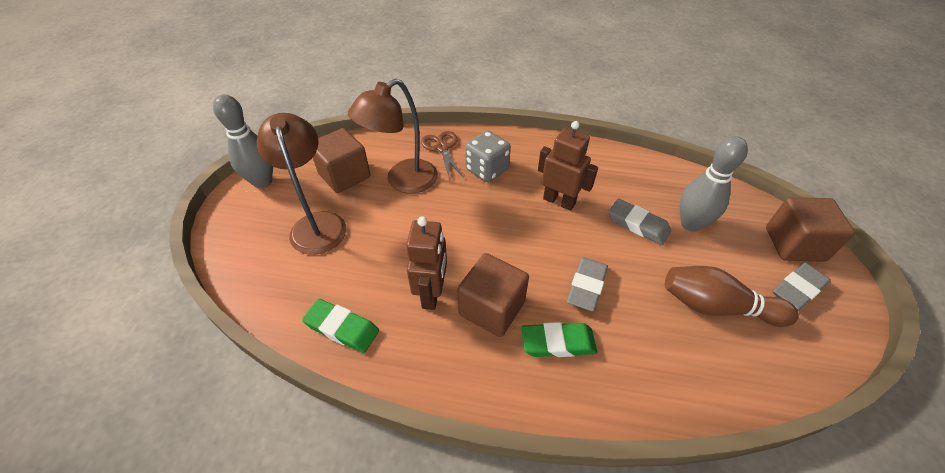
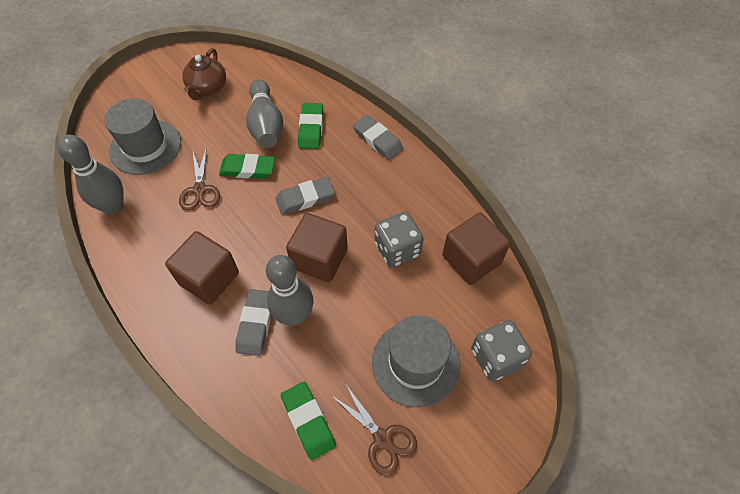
brown bowling pin: [665,266,799,327] = 1 -> none = 0
brown lamp: [257,113,346,255] [348,78,438,194] = 2 -> none = 0
brown robot: [406,216,447,310] [538,121,598,211] = 2 -> none = 0
brown scissors: [421,131,464,180] = 1 -> [179,147,220,210] [331,382,417,476] = 2
brown teapot: none = 0 -> [182,48,226,100] = 1
green eraser: [302,299,379,353] [522,322,597,357] = 2 -> [219,154,275,179] [281,382,336,460] [298,103,323,149] = 3
grey bowling pin: [213,94,273,188] [680,136,748,232] = 2 -> [57,134,124,214] [246,79,283,148] [266,255,313,326] = 3
grey dice: [465,131,511,182] = 1 -> [375,212,424,268] [471,320,532,381] = 2
grey hat: none = 0 -> [104,98,181,175] [372,315,460,407] = 2

